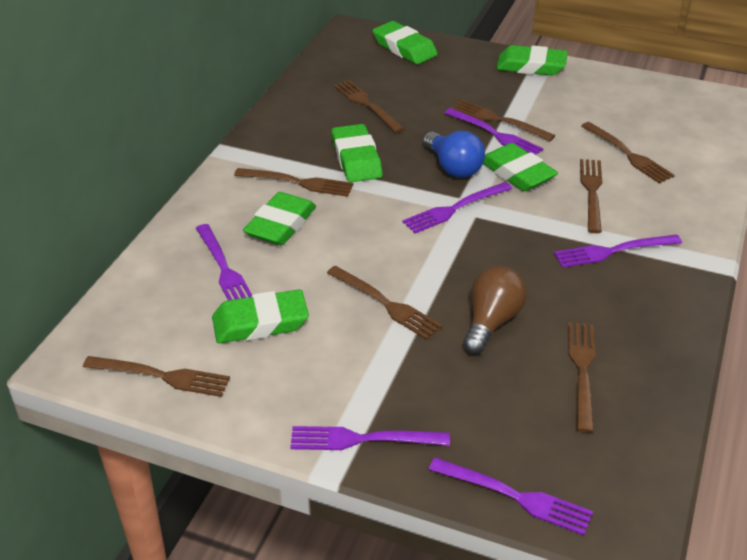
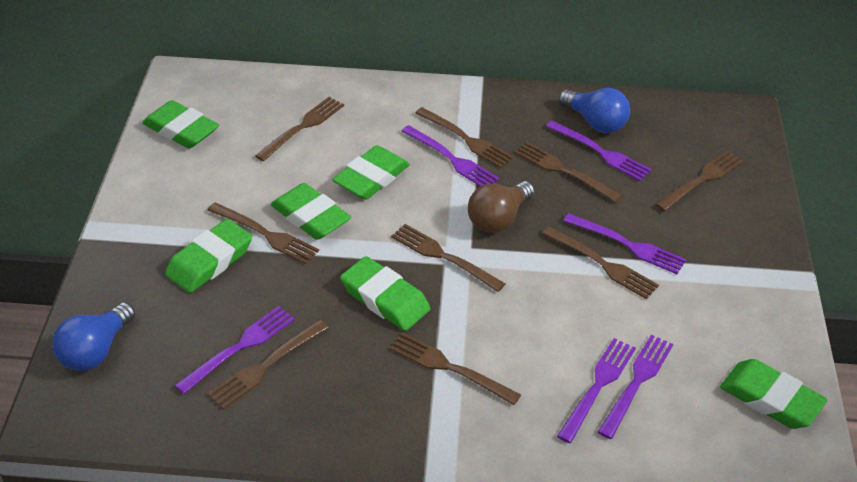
blue light bulb: [423,131,485,178] = 1 -> [52,302,135,371] [559,88,630,133] = 2
brown fork: [83,356,230,397] [234,168,353,197] [327,266,443,340] [334,80,405,133] [452,100,556,141] [568,322,595,433] [580,159,602,233] [581,122,675,184] = 8 -> [207,320,329,409] [208,202,319,264] [255,97,344,161] [390,333,521,405] [391,224,506,292] [415,107,514,168] [515,142,622,203] [542,226,659,299] [655,150,744,212] = 9

